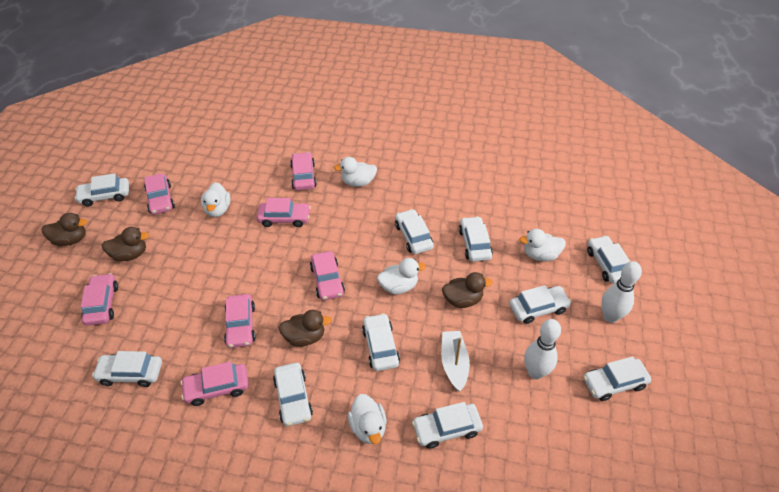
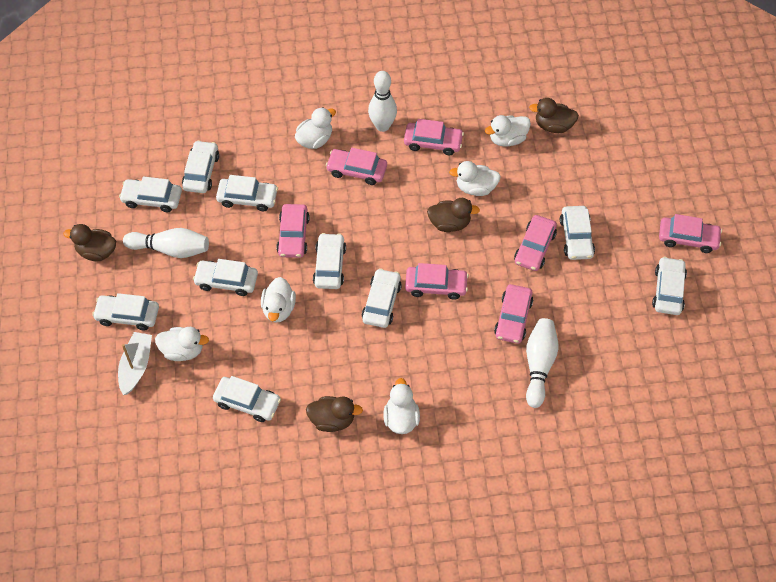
white bowling pin: [524,319,561,379] [601,261,642,323] = 2 -> [123,228,209,258] [368,71,397,132] [526,318,559,408] = 3
white duck: [201,182,230,217] [334,157,377,187] [348,394,387,444] [377,258,426,294] [519,229,566,261] = 5 -> [155,327,209,361] [261,277,296,323] [295,107,336,149] [383,378,420,434] [449,161,501,196] [485,115,531,147] = 6

